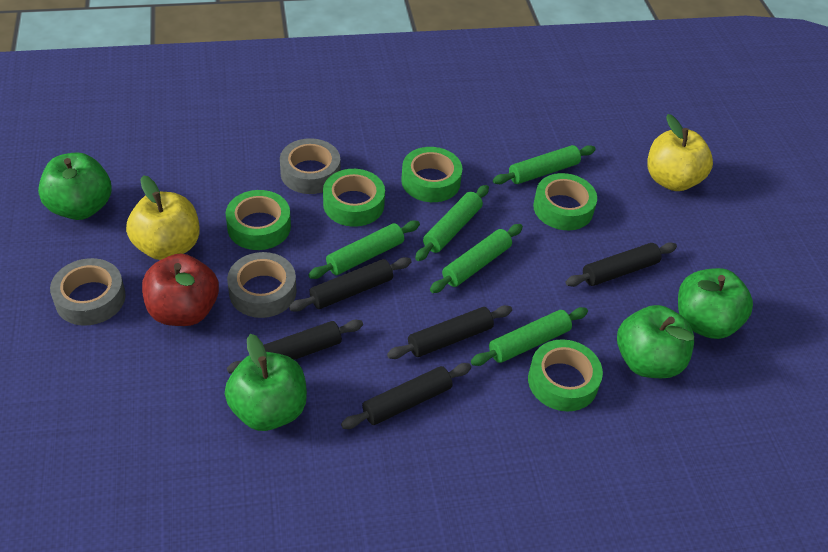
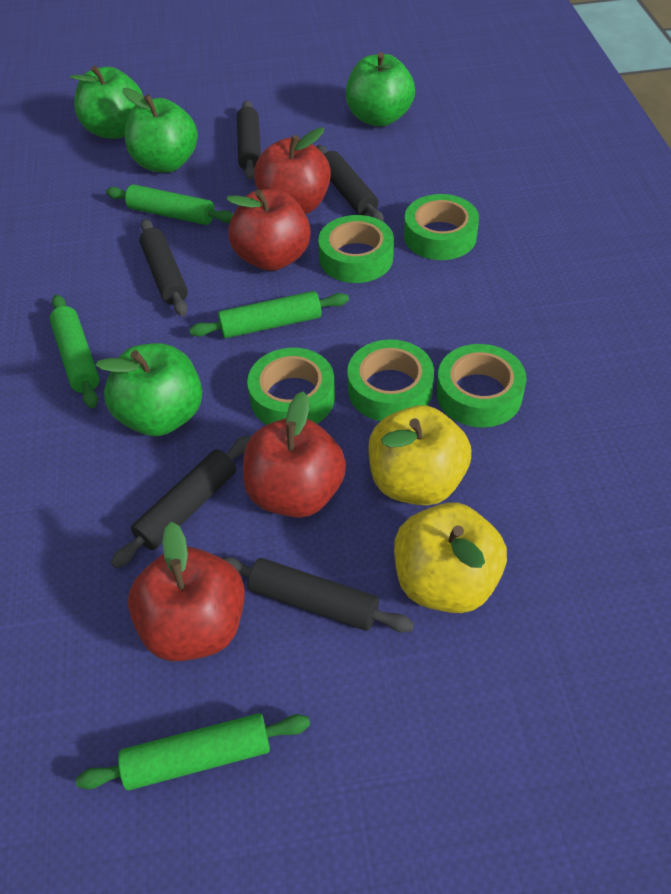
green rolling pin: [308,220,420,279] [415,185,489,261] [430,224,523,293] [471,307,588,366] [493,145,596,184] = 5 -> [50,295,100,408] [76,713,310,790] [106,184,234,225] [189,291,349,338] = 4
grey tape: [50,258,126,326] [227,252,296,318] [280,138,340,194] = 3 -> none = 0
red apple: [142,254,219,326] = 1 -> [128,522,245,661] [226,189,311,271] [243,392,346,518] [254,127,331,214] = 4

